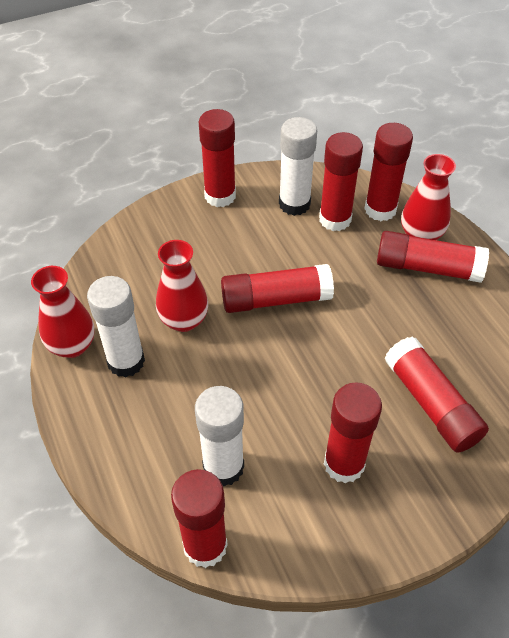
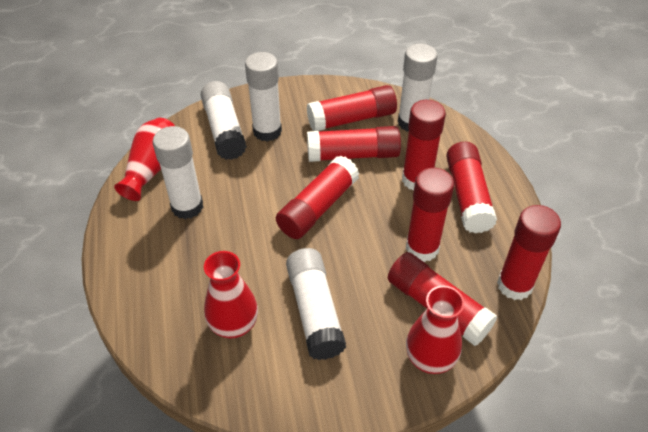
white glue stick: [87,276,145,378] [195,386,244,487] [279,117,317,216] = 3 -> [153,126,203,219] [201,81,247,160] [245,52,282,142] [286,248,346,360] [398,43,438,131] = 5

